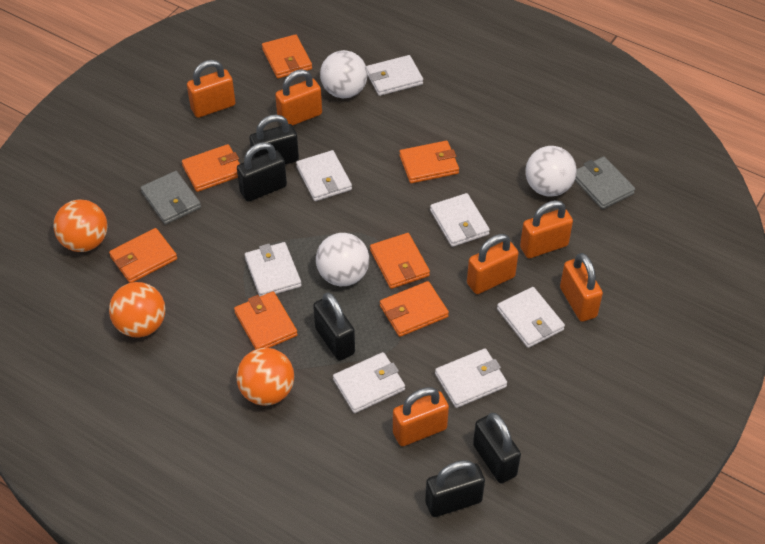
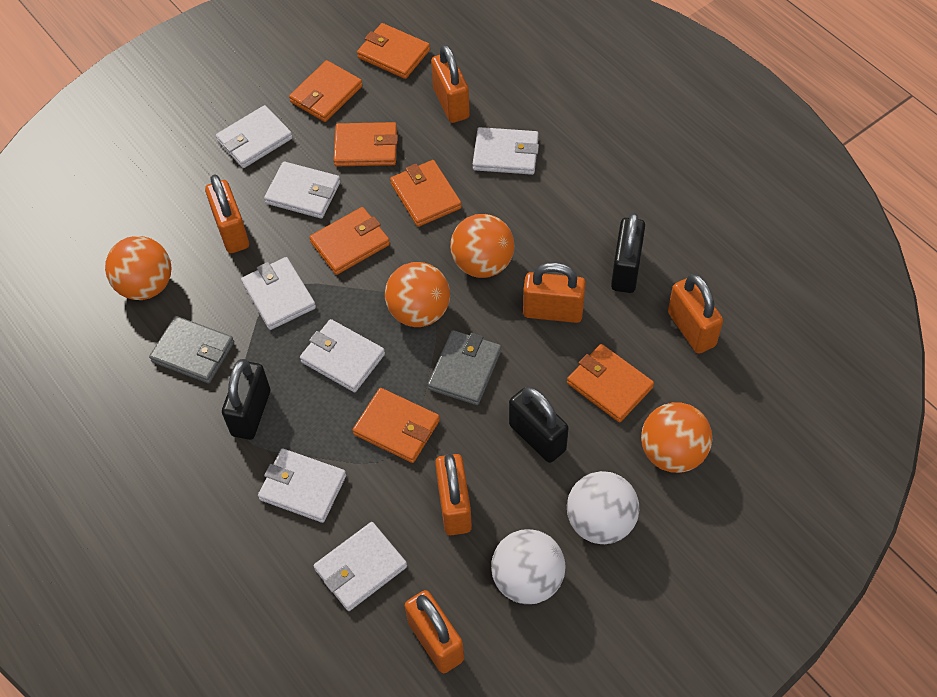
black padlock: [237,142,287,202] [250,114,299,164] [313,292,355,361] [425,460,485,517] [473,413,521,483] = 5 -> [222,359,270,440] [509,387,569,463] [611,212,645,293] = 3
orange ball: [53,199,108,252] [109,282,165,337] [236,348,294,406] = 3 -> [105,236,171,300] [385,262,450,327] [450,214,514,278] [641,402,712,473] = 4
white ball: [316,233,369,286] [320,50,368,98] [525,146,576,197] = 3 -> [491,529,566,604] [567,471,639,544] = 2

